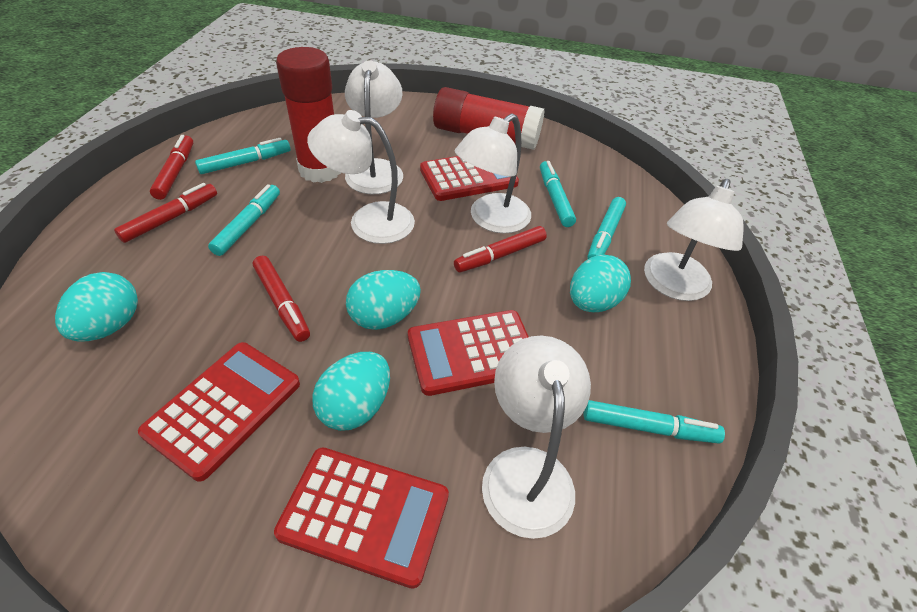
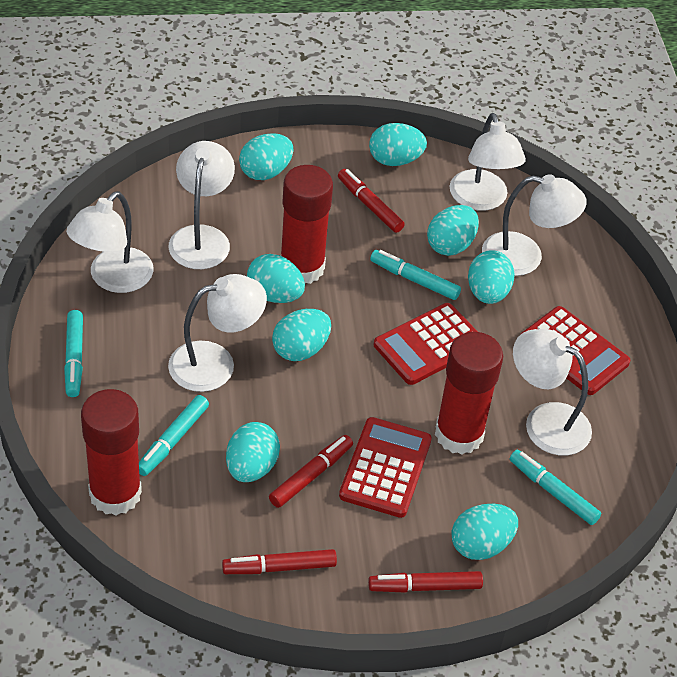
red calculator: [138,342,300,481] [274,447,449,589] [408,310,529,396] [420,156,519,201] = 4 -> [339,417,432,518] [374,303,478,385] [520,306,630,395] = 3
red glue stick: [276,47,341,183] [433,87,545,150] = 2 -> [81,389,142,515] [280,165,333,284] [435,332,503,455] = 3
turquoise egg: [55,272,138,341] [312,352,390,431] [346,270,421,330] [570,254,631,312] = 4 -> [226,422,280,482] [239,133,293,180] [247,254,305,303] [272,309,331,361] [369,123,427,166] [427,205,479,256] [452,504,518,560] [468,250,515,304] = 8
turquoise marker: [195,138,290,174] [208,184,280,256] [540,161,576,227] [584,400,725,444] [587,197,626,259] = 5 -> [64,310,83,397] [139,395,209,476] [370,250,461,300] [510,450,601,525] = 4
white lamp: [307,110,415,244] [345,60,403,194] [455,114,531,233] [482,335,591,539] [644,179,744,301] = 5 -> [66,191,153,293] [168,141,235,269] [168,274,267,392] [449,113,526,211] [482,174,587,276] [513,329,592,455] = 6

